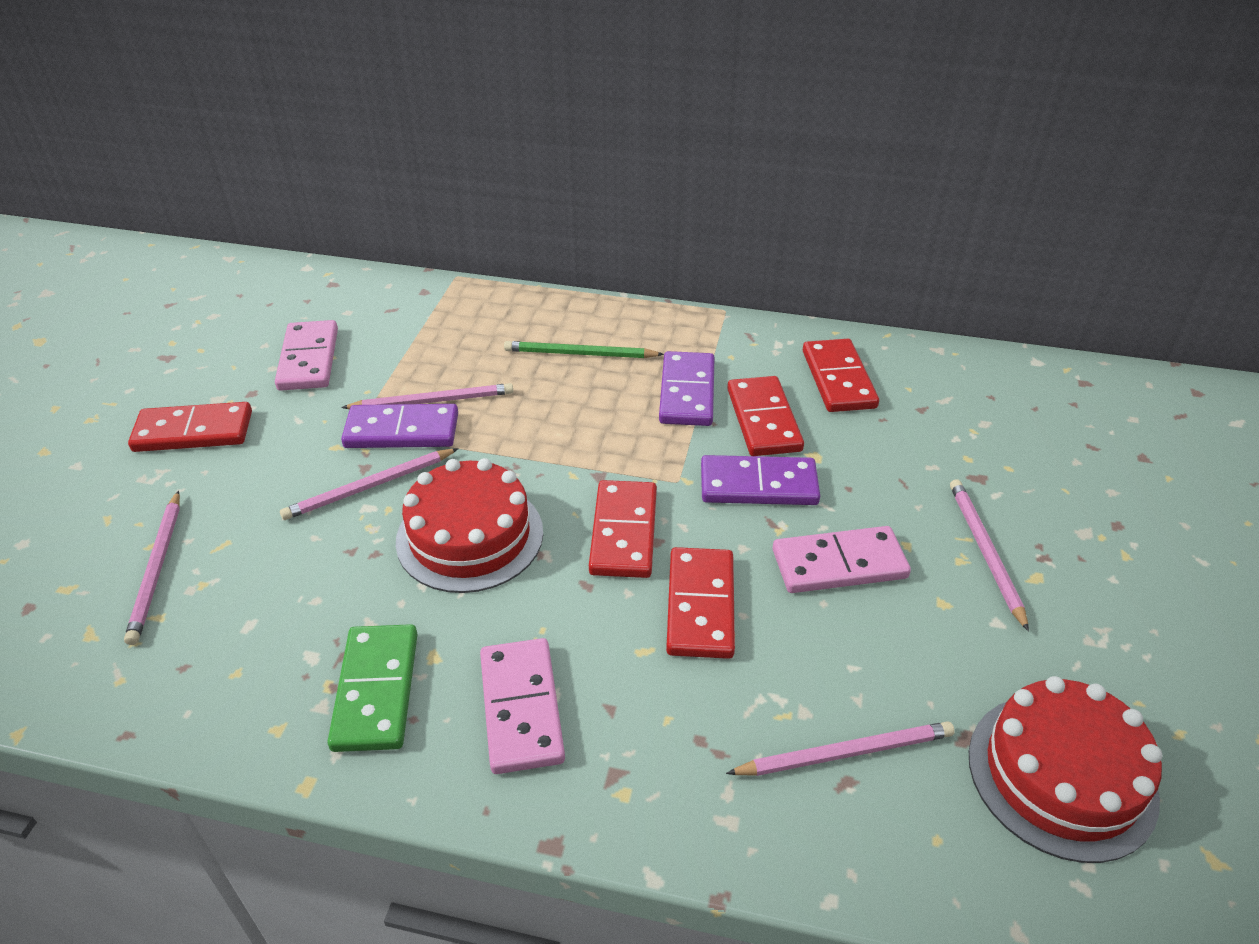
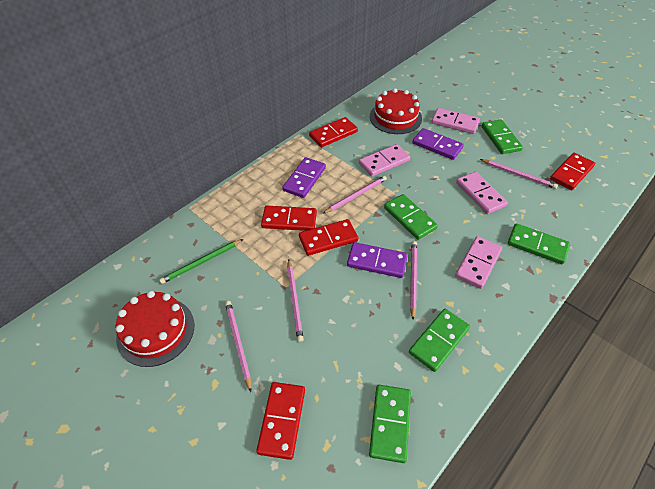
green domino: [327,624,418,752] = 1 -> [369,385,411,463] [384,194,438,240] [409,309,470,372] [482,119,523,154] [508,223,570,264] = 5
pink domino: [275,320,338,391] [480,638,565,774] [773,526,911,593] = 3 -> [359,144,410,177] [432,108,480,134] [455,236,502,289] [456,172,508,214] = 4

